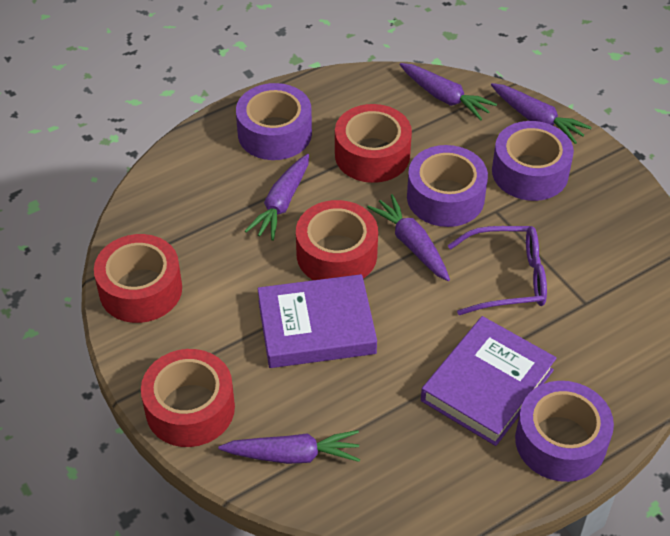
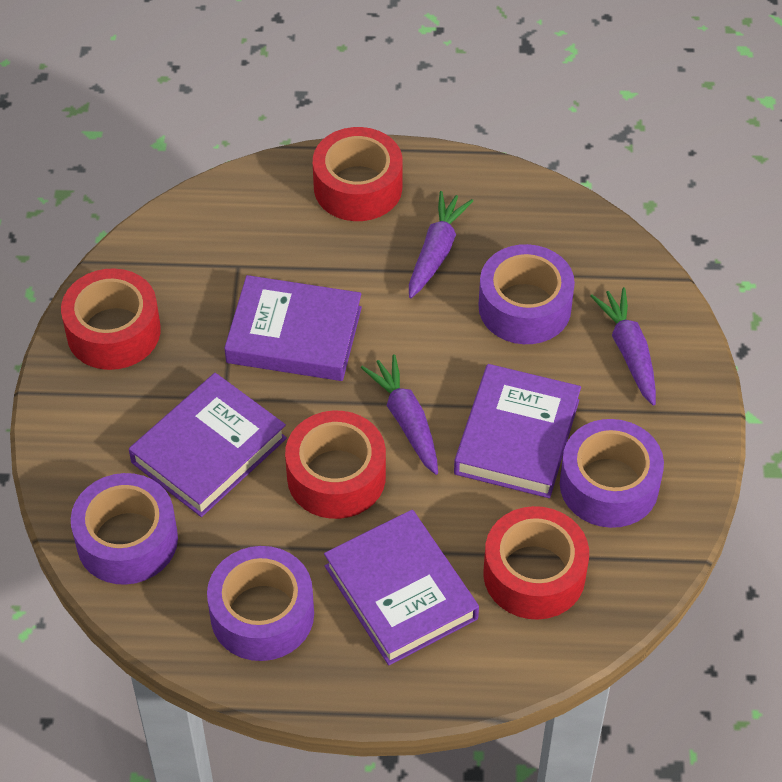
purple book: [257,274,377,368] [421,316,557,446] = 2 -> [129,373,287,517] [224,275,362,381] [324,510,479,665] [454,364,581,498] = 4
purple carrot: [218,430,360,464] [245,154,309,241] [367,194,450,281] [400,63,497,121] [491,83,592,144] = 5 -> [361,354,438,475] [409,191,473,298] [590,287,656,406] = 3
purple glasses: [448,226,547,315] = 1 -> none = 0

